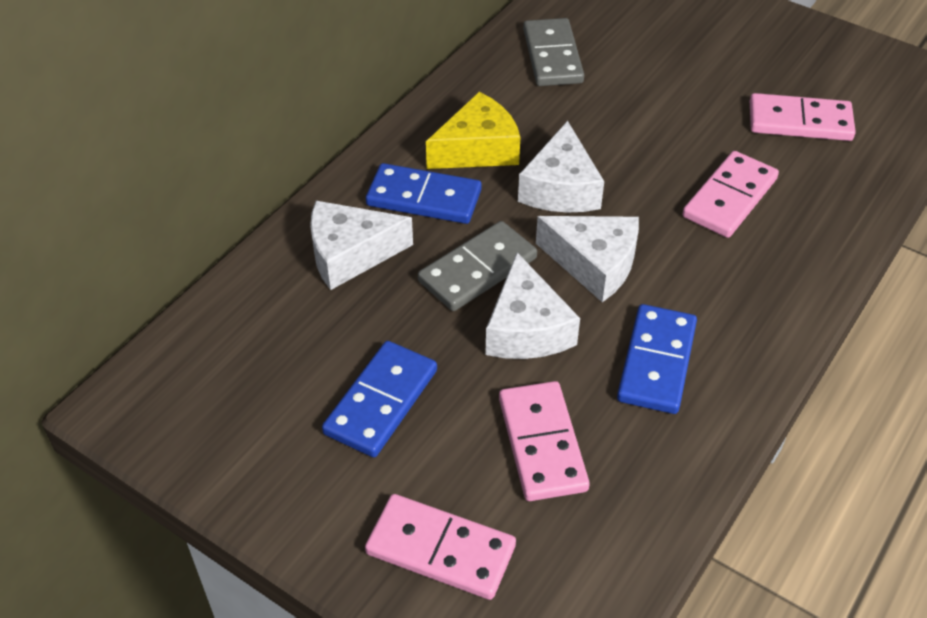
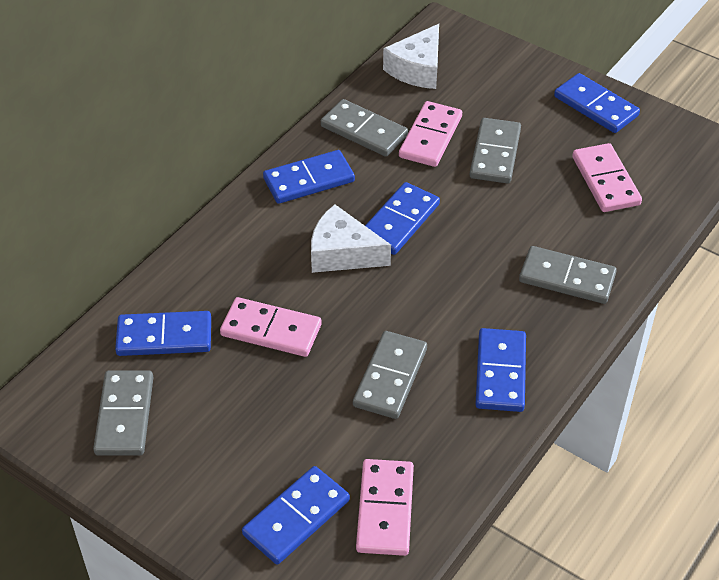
blue domino: [322,341,437,457] [366,163,482,224] [617,304,697,414] = 3 -> [115,311,211,356] [242,466,350,564] [263,150,355,204] [365,182,440,255] [475,328,526,412] [554,73,640,133] = 6
grey domino: [418,221,537,311] [523,18,584,86] = 2 -> [93,370,153,456] [321,99,408,157] [353,331,427,419] [470,118,521,184] [519,246,617,304] = 5
white cheese: [310,201,413,290] [485,252,580,359] [518,121,604,213] [536,216,639,302] = 4 -> [311,204,391,273] [383,24,439,89] = 2
yellow cheese: [426,92,520,169] = 1 -> none = 0

